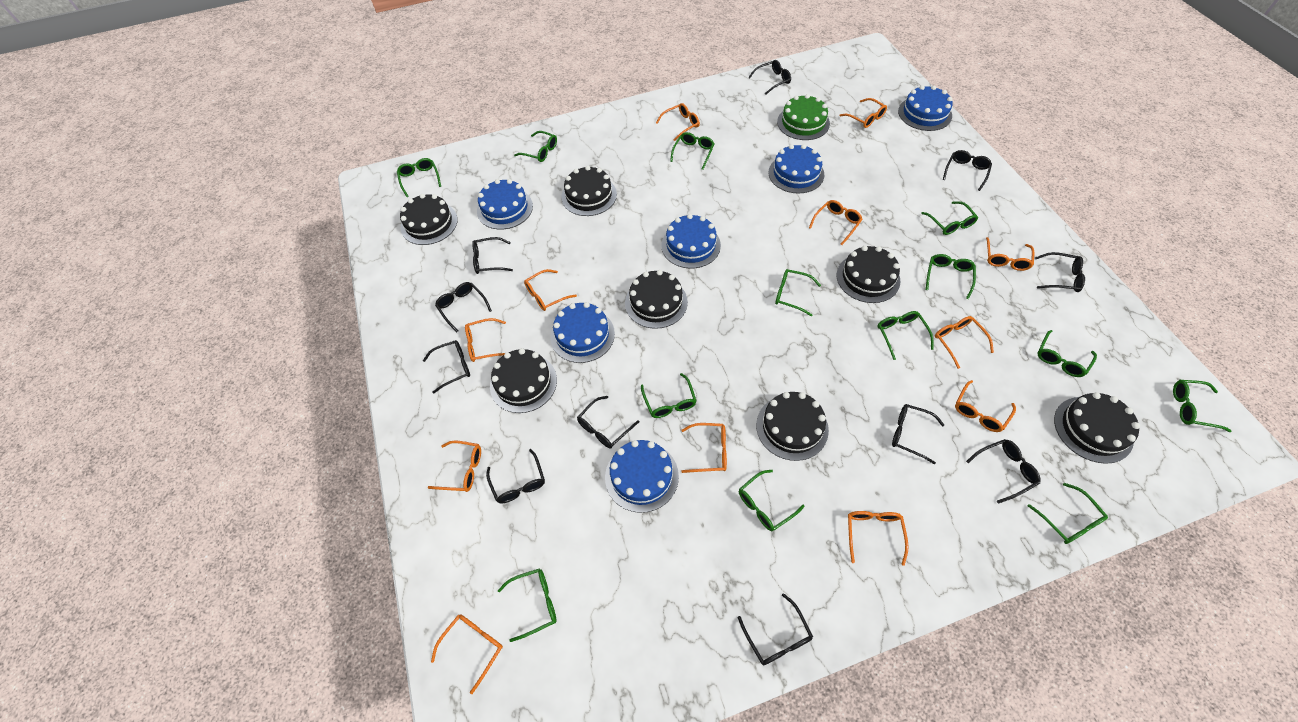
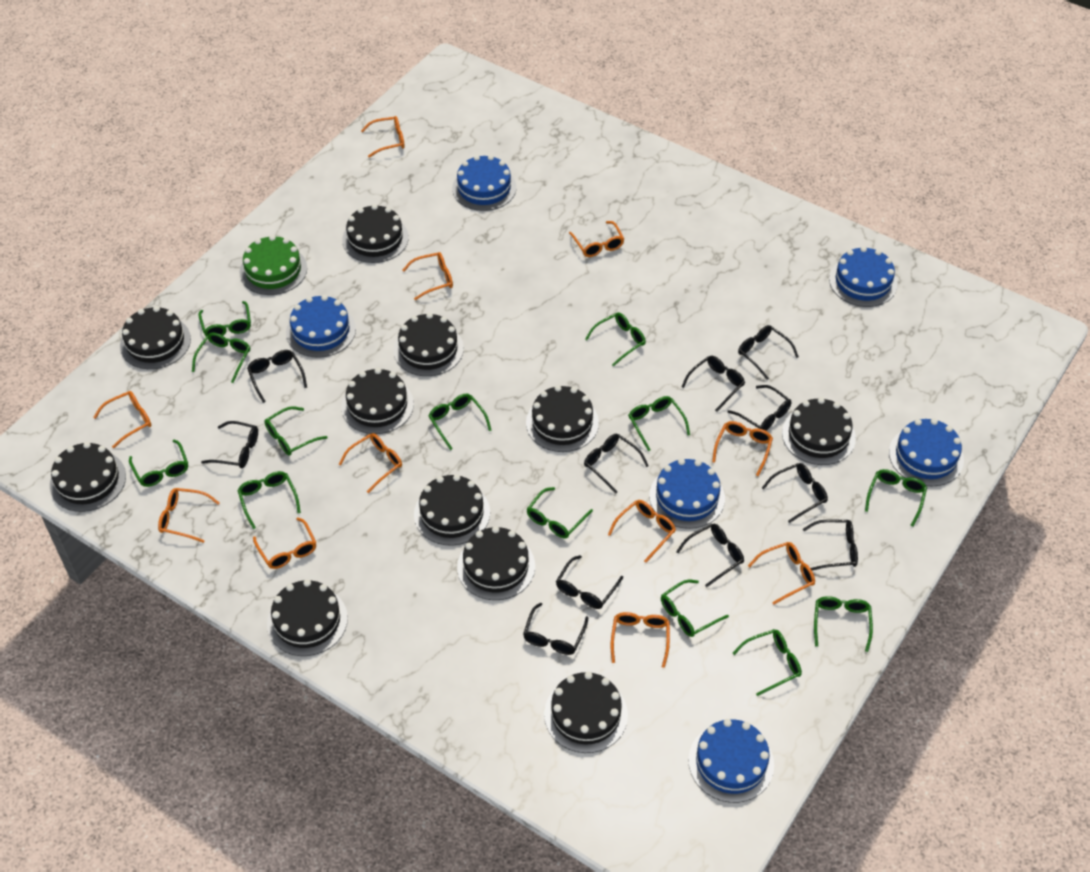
black cake: [400,194,458,245] [490,348,557,413] [561,166,617,216] [625,270,688,329] [756,392,829,461] [837,246,901,303] [1054,392,1140,464] = 7 -> [50,442,126,512] [120,306,191,369] [267,579,348,656] [341,368,414,434] [342,204,409,263] [393,313,464,376] [414,474,490,546] [457,526,535,600] [526,385,599,452] [544,672,628,753] [782,397,856,465] = 11
orange glasses: [427,440,481,492] [431,614,503,694] [465,318,506,362] [524,269,577,311] [656,103,700,141] [681,423,727,473] [809,200,863,245] [839,98,887,128] [848,511,908,566] [935,316,994,369] [955,380,1016,432] [986,237,1034,271] = 12 -> [93,391,151,448] [158,488,220,543] [253,517,316,569] [339,433,402,493] [361,116,405,158] [403,252,453,300] [569,221,624,257] [608,500,676,563] [611,612,670,668] [712,421,773,476] [748,542,815,605] = 11

